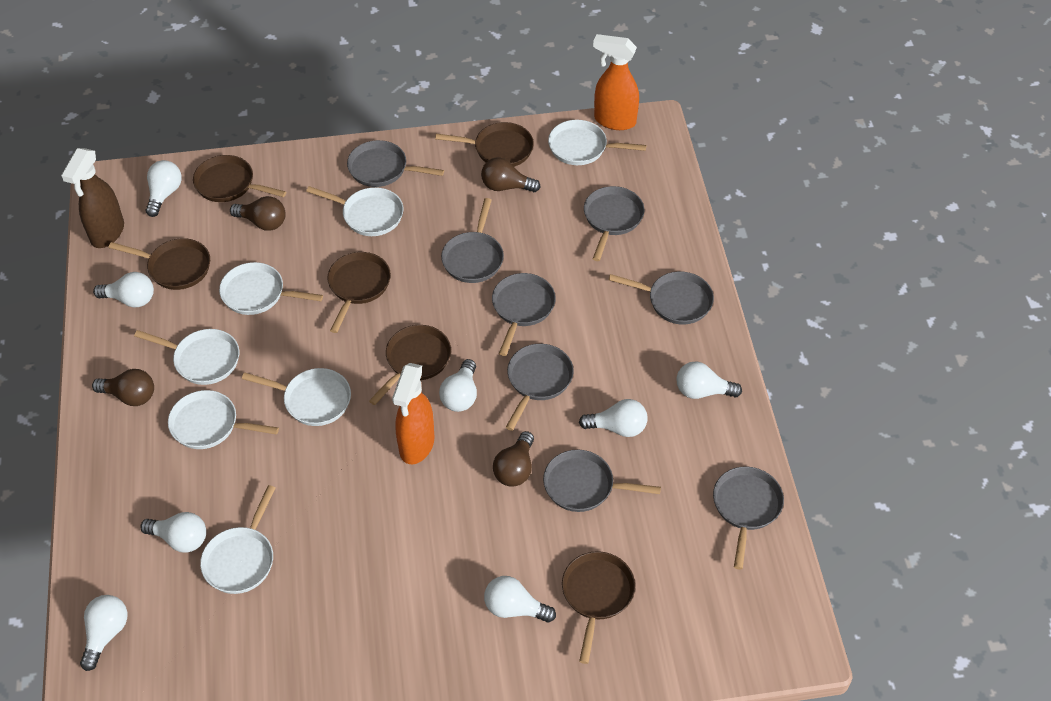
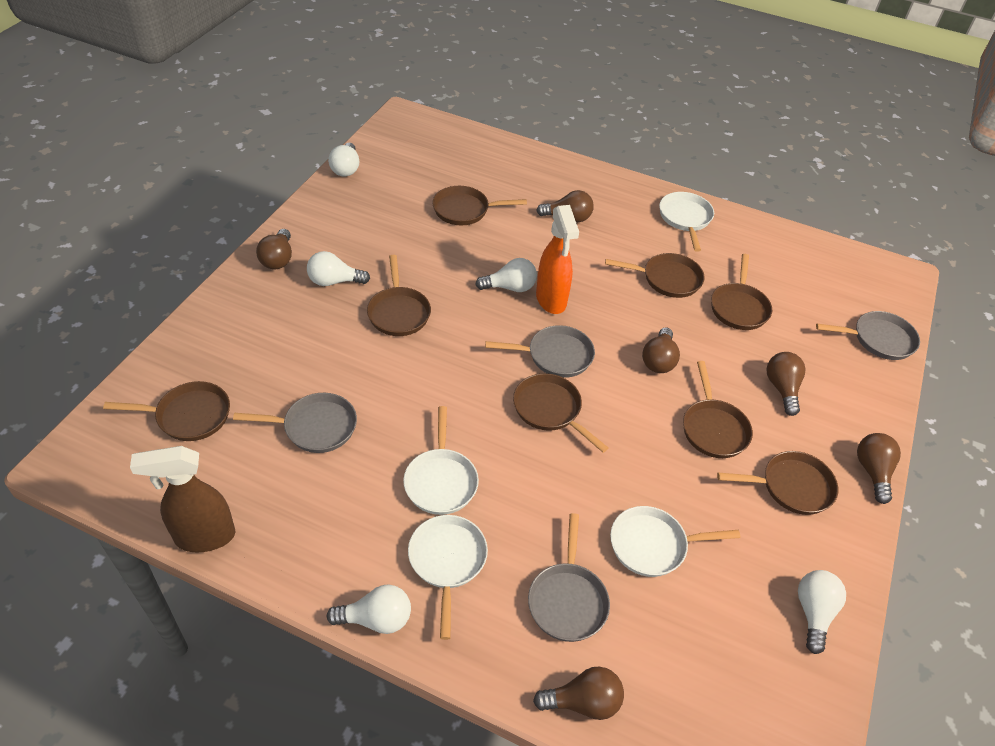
brown light bulb: [92,369,154,406] [230,196,286,231] [481,158,541,192] [493,431,534,487] = 4 -> [256,229,292,269] [533,667,624,720] [536,190,594,222] [642,327,680,373] [767,352,806,416] [857,433,901,504] = 6
brown pan: [109,238,210,290] [193,155,286,202] [327,252,391,333] [369,325,451,405] [435,122,534,167] [562,551,635,664] = 6 -> [103,381,230,441] [367,255,431,336] [432,186,527,225] [513,373,608,453] [605,253,705,298] [683,361,753,458] [711,254,772,330] [717,451,838,515] = 8
grey pan: [347,140,444,187] [441,198,504,283] [492,273,556,356] [505,344,574,431] [543,450,661,512] [584,186,644,261] [608,271,714,325] [713,466,784,570] = 8 -> [233,393,357,453] [485,325,595,378] [528,513,610,642] [816,311,920,360] = 4
orange spray bottle: [392,363,434,465] [593,34,639,130] = 2 -> [536,205,579,314] = 1
white light bulb: [80,595,127,671] [93,272,154,308] [140,512,206,553] [145,160,182,217] [439,359,477,412] [484,576,556,623] [579,399,648,437] [676,362,742,399] = 8 -> [307,251,370,286] [327,585,411,634] [328,143,359,176] [475,258,537,292] [798,570,846,654] = 5
white pan: [134,329,239,385] [168,390,279,449] [200,485,275,594] [219,262,323,315] [242,368,351,426] [306,186,403,236] [548,120,646,165] = 7 -> [403,406,479,515] [408,515,488,640] [610,506,740,577] [659,192,714,252] = 4

